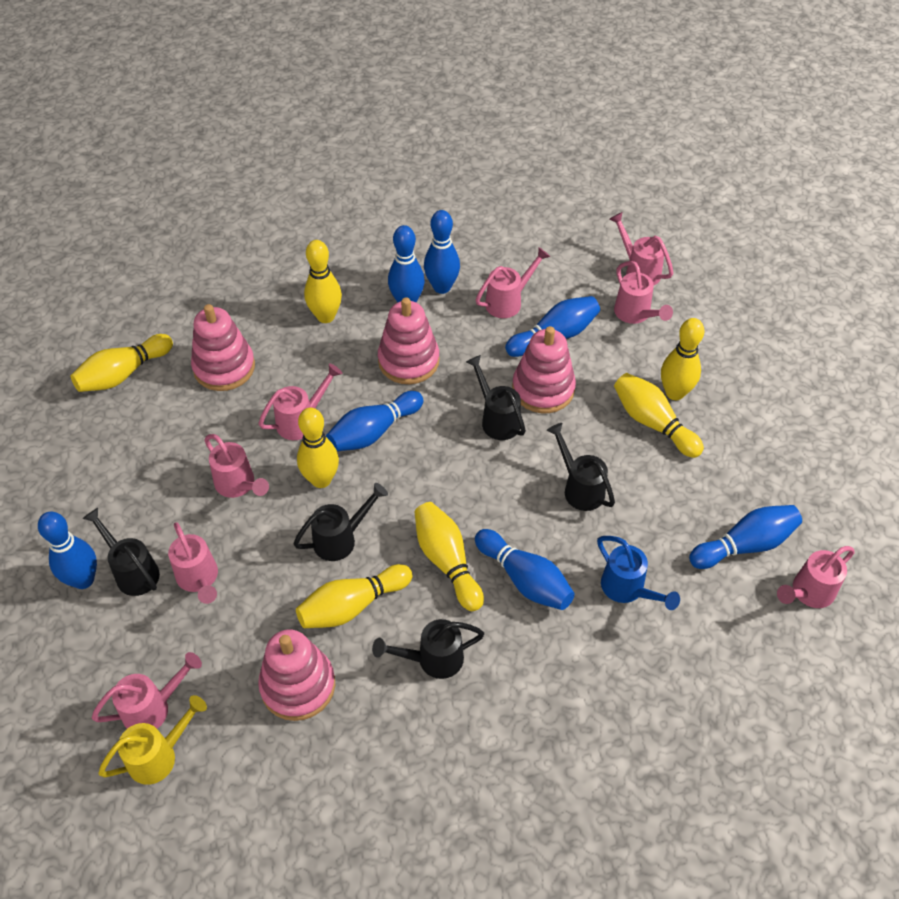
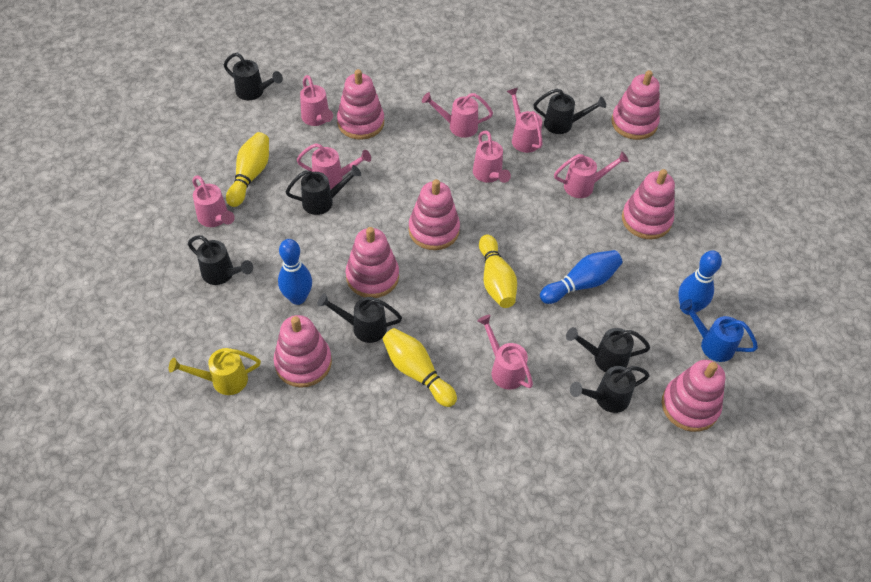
black watering can: [82,508,160,596] [294,483,388,561] [372,619,484,679] [466,355,526,440] [547,423,615,511] = 5 -> [188,235,253,285] [224,53,283,100] [285,165,361,215] [317,293,402,343] [533,88,606,134] [566,327,650,372] [570,366,650,413] = 7
blue bowling pin: [38,512,97,589] [326,391,423,451] [388,225,425,302] [424,210,460,294] [475,529,575,610] [505,296,600,357] [689,505,802,569] = 7 -> [278,239,312,305] [540,250,623,304] [678,250,722,315] = 3
pink stacking toy: [191,304,255,391] [258,630,335,721] [378,297,440,384] [512,326,576,413] = 4 -> [274,315,332,388] [337,69,384,140] [346,227,399,298] [409,179,460,250] [611,70,660,140] [622,169,675,239] [662,360,725,432] = 7
yellow bowling pin: [71,334,173,392] [296,564,413,628] [297,408,339,488] [304,240,342,323] [415,502,484,611] [614,373,704,458] [661,318,704,400] = 7 -> [226,132,269,207] [383,328,457,407] [479,235,517,308] = 3

